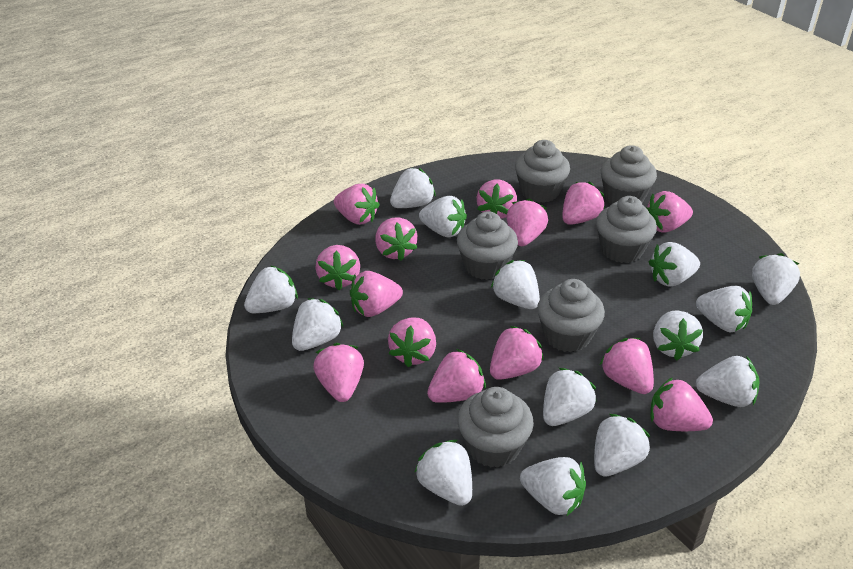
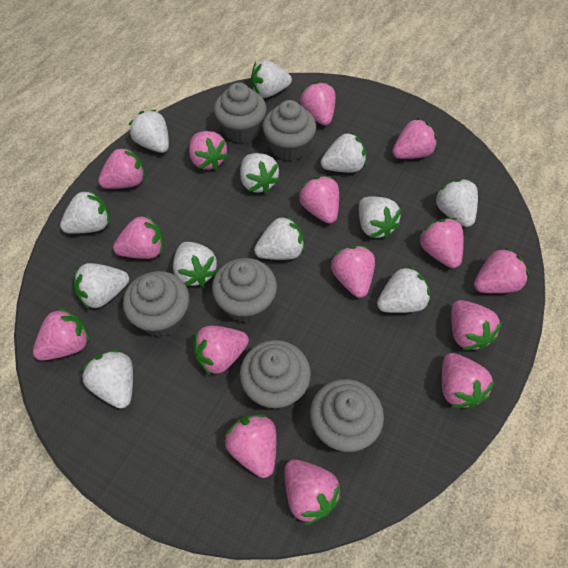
pink strawberry: [313,343,364,402] [315,245,360,290] [334,184,380,225] [350,271,403,317] [375,217,417,261] [388,318,436,368] [427,349,486,403] [477,180,517,219] [490,326,544,380] [506,198,548,246] [562,182,605,225] [600,338,654,394] [646,191,693,233] [650,377,713,431] = 14 -> [33,308,90,361] [98,147,145,189] [113,215,164,259] [189,131,228,170] [193,326,249,376] [225,414,276,478] [285,459,342,525] [298,176,339,224] [300,81,336,125] [331,246,375,298] [392,118,437,159] [418,218,464,268] [442,353,495,409] [451,300,502,351] [474,247,529,293] = 15
white strawberry: [244,265,298,313] [292,298,343,351] [390,168,436,208] [414,440,472,506] [419,196,467,237] [491,260,540,309] [520,457,586,517] [543,368,597,426] [594,414,650,477] [649,242,700,287] [653,310,703,360] [696,286,752,332] [696,356,760,407] [752,253,800,305] = 14 -> [60,189,110,234] [74,263,129,309] [81,350,133,409] [129,110,169,153] [173,242,218,287] [240,153,280,194] [251,60,292,98] [254,215,305,260] [321,132,366,173] [359,196,401,239] [377,266,430,313] [434,179,478,227] = 12

